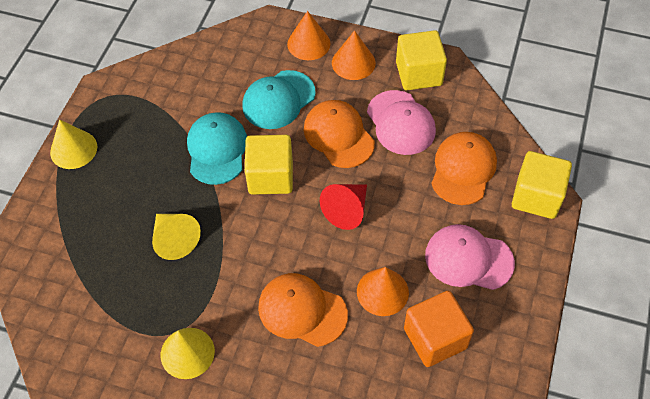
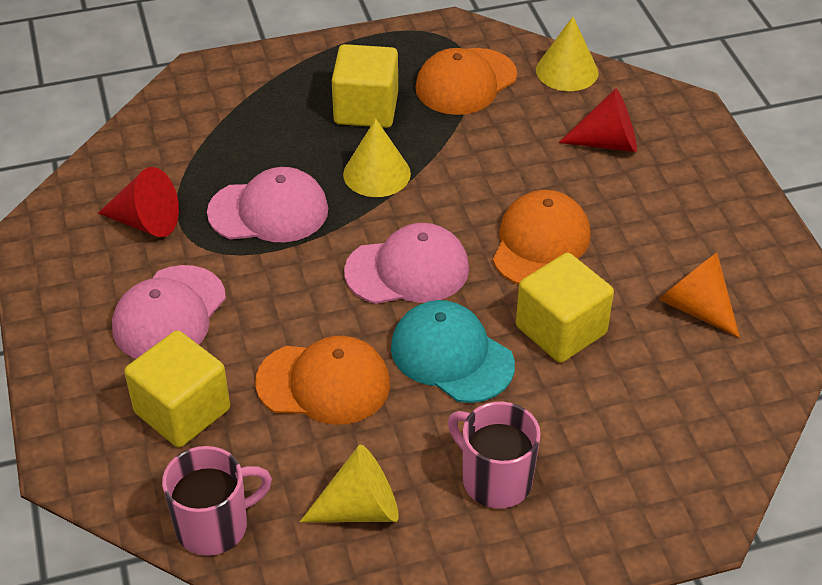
orange cone: [287,11,331,60] [332,30,376,80] [357,267,409,316] = 3 -> [659,253,740,338] = 1
orange cube: [404,291,474,367] = 1 -> none = 0
pink cap: [367,90,436,155] [425,224,515,290] = 2 -> [112,265,226,359] [207,167,328,242] [344,223,469,304] = 3
pink mug: none = 0 -> [162,446,272,556] [448,401,541,509] = 2
red cone: [320,184,367,230] = 1 -> [98,167,179,237] [559,88,637,152] = 2
turquoise cap: [187,112,247,185] [242,70,316,129] = 2 -> [391,300,515,403] = 1

